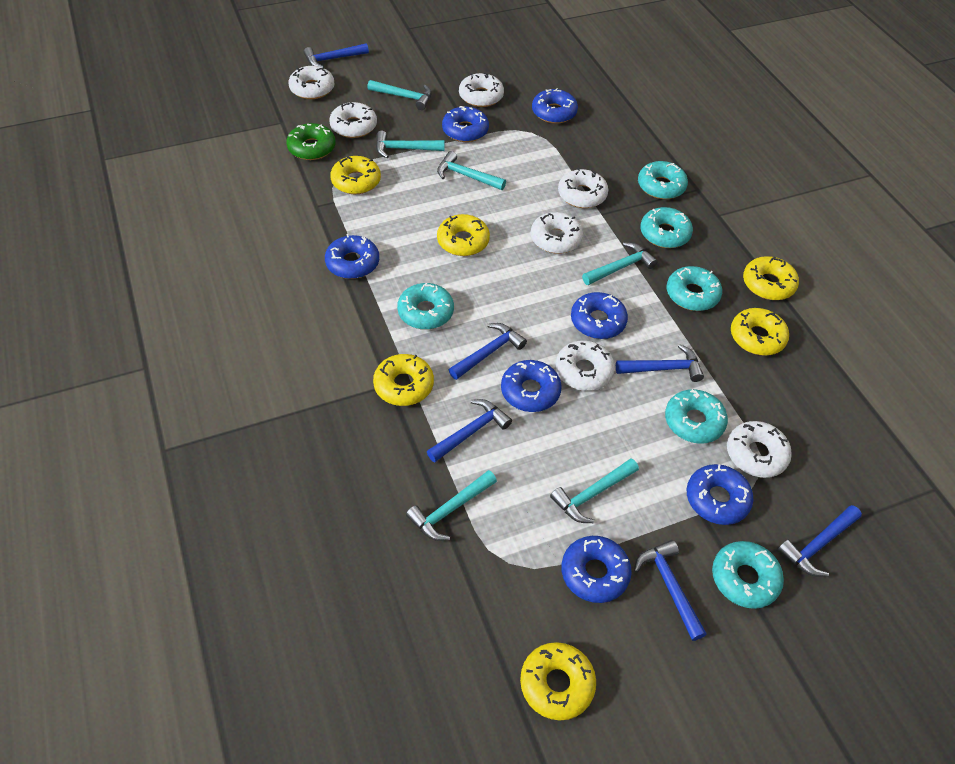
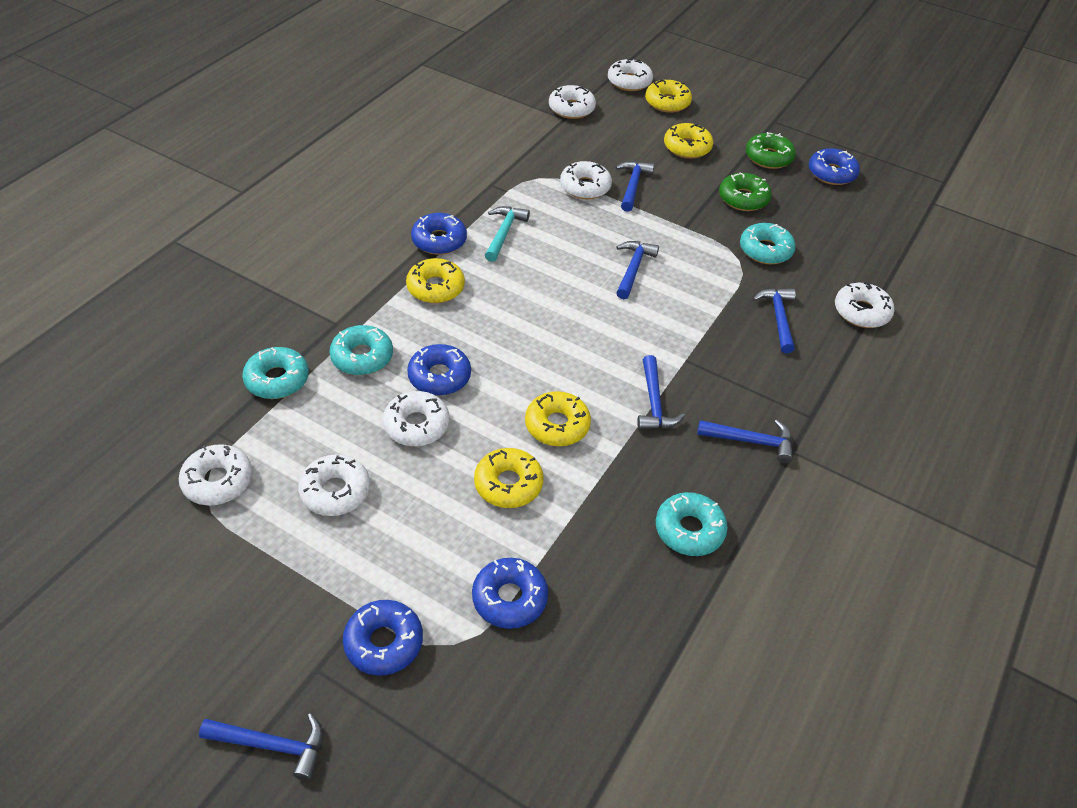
blue donut: [325,234,379,279] [442,106,489,142] [501,360,562,412] [532,88,578,124] [561,536,632,603] [571,292,628,339] [687,464,753,525] = 7 -> [343,600,423,676] [407,344,471,396] [411,213,467,255] [472,558,548,629] [809,148,860,185] = 5
green donut: [286,123,336,160] = 1 -> [719,173,772,211] [746,132,796,169] = 2
turquoise donut: [397,283,454,330] [638,161,688,199] [640,207,693,248] [665,389,728,444] [667,266,722,311] [712,541,784,609] = 6 -> [242,347,309,399] [329,325,393,375] [656,492,728,556] [740,223,796,264] = 4
turquoise hammer: [367,80,432,110] [376,131,445,158] [406,470,497,541] [437,151,506,190] [550,458,639,523] [582,242,658,285] = 6 -> [485,206,530,262] = 1
yellow donut: [330,156,381,194] [373,354,434,406] [437,214,490,256] [520,642,596,720] [731,308,789,356] [743,256,799,300] = 6 -> [406,258,465,303] [474,448,544,508] [525,391,591,447] [645,80,692,113] [664,123,713,159] = 5

